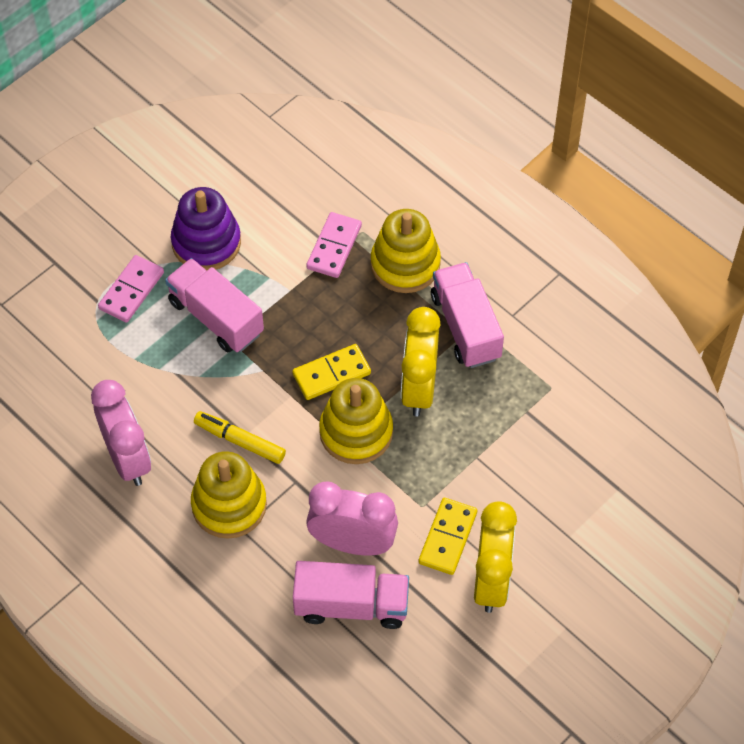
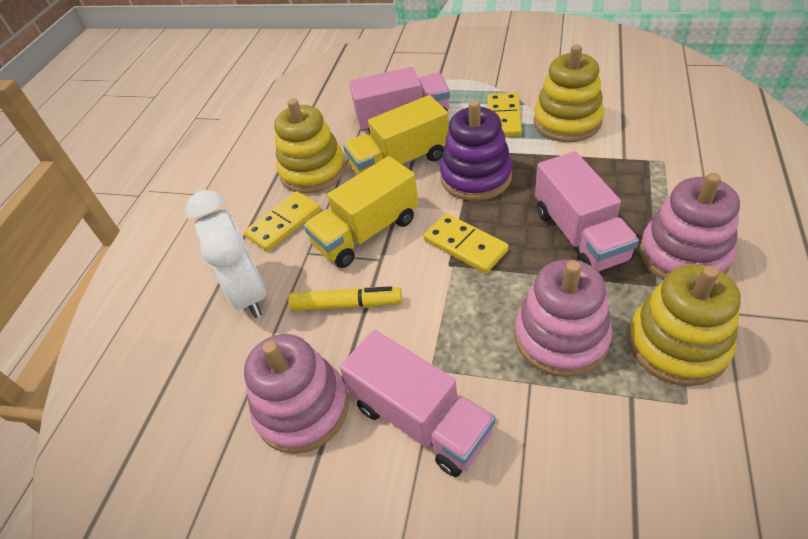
pink clock: [91,380,151,486] [306,481,398,556] = 2 -> none = 0
pink domino: [98,255,164,323] [306,212,362,278] = 2 -> none = 0
pink stacking toy: none = 0 -> [244,334,349,454] [515,259,612,377] [640,173,740,280] = 3
white clock: none = 0 -> [185,190,266,318] = 1
yellow clock: [401,307,441,416] [474,502,517,613] = 2 -> none = 0
yellow domino: [292,344,371,400] [419,498,477,575] = 2 -> [244,191,320,252] [423,213,509,274] [487,92,522,137] = 3
yellow truck: none = 0 -> [303,156,419,268] [343,95,449,175] = 2

